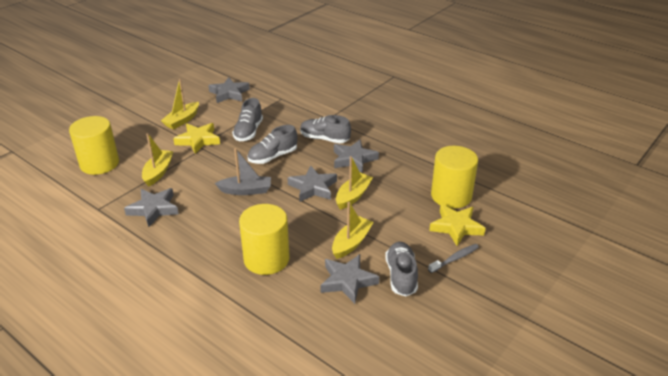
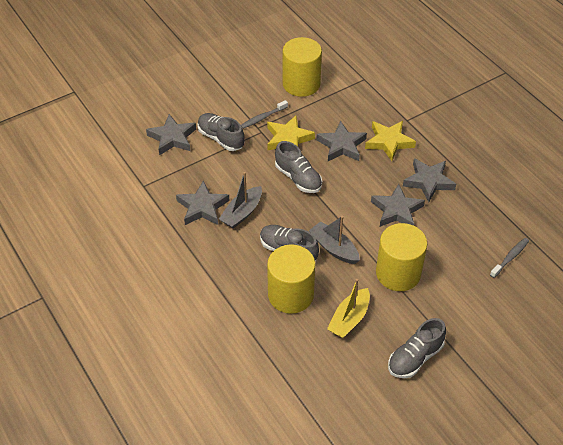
grey boat: [215,148,271,195] = 1 -> [219,172,262,229] [309,216,360,264] = 2
grey toothbrush: [428,244,479,273] = 1 -> [241,100,288,129] [490,238,529,278] = 2
yellow boat: [142,133,174,187] [161,79,199,130] [332,202,374,259] [336,156,373,210] = 4 -> [327,279,370,338] = 1

